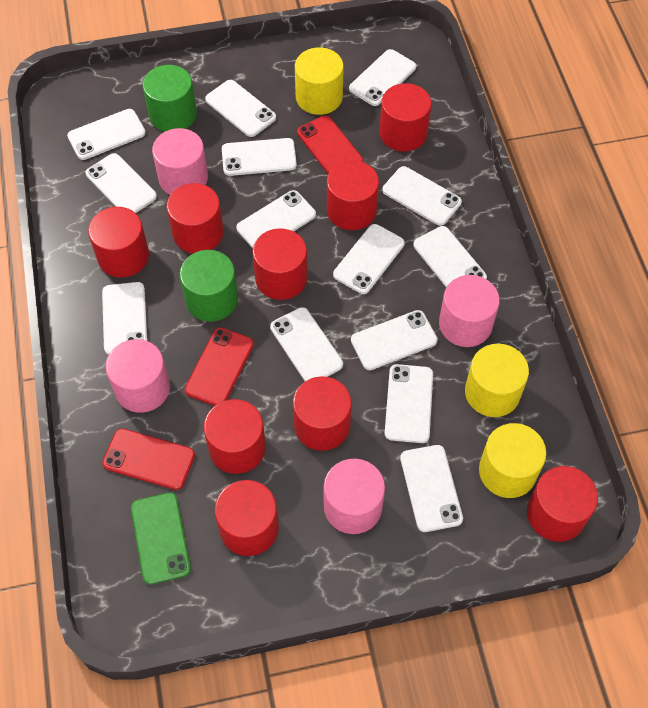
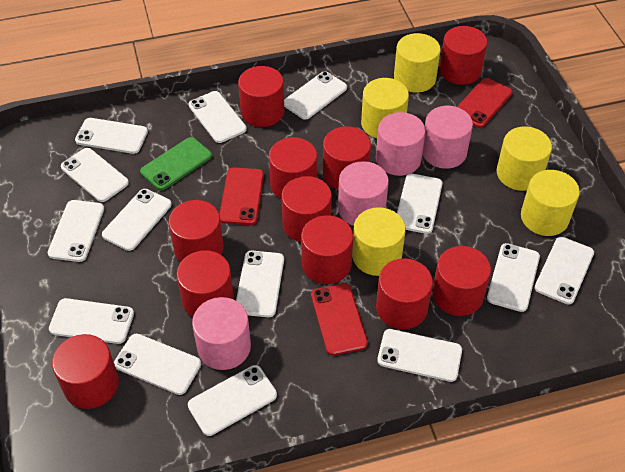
green cylinder: [143,65,197,132] [180,250,238,322] = 2 -> none = 0
red cylinder: [88,207,149,278] [167,183,224,253] [204,399,266,474] [215,480,279,556] [252,228,308,300] [293,376,352,451] [327,160,379,230] [379,83,431,152] [527,466,598,542] = 9 -> [52,334,119,409] [168,200,224,262] [177,250,234,317] [238,66,284,127] [269,137,317,199] [281,176,332,242] [301,215,353,284] [323,126,371,190] [376,258,433,329] [432,246,491,316] [439,26,487,85] = 11
yellow cylinder: [295,47,344,115] [465,344,529,417] [479,423,546,498] = 3 -> [352,207,406,276] [361,78,409,138] [394,33,441,93] [496,127,552,191] [521,170,580,236] = 5

